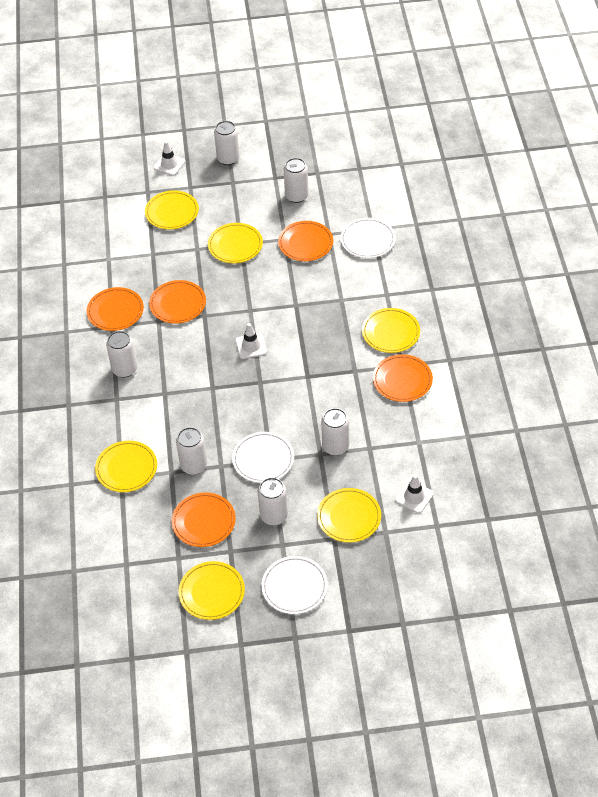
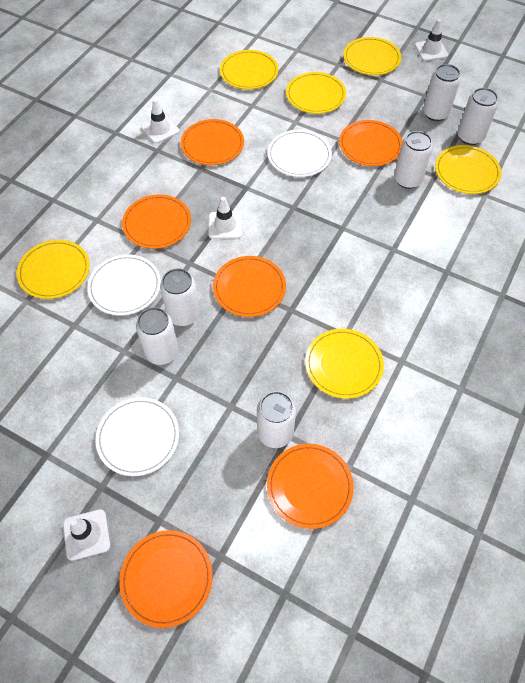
orange plate: [87,287,144,331] [149,280,206,324] [172,492,236,547] [278,221,333,261] [373,354,433,402] = 5 -> [119,530,213,628] [122,194,191,249] [181,119,244,165] [213,256,286,317] [267,444,354,529] [339,120,403,166] = 6
white traffic cone: [154,141,185,176] [236,323,267,359] [395,475,434,513] = 3 -> [63,509,111,561] [141,99,179,144] [208,197,242,239] [415,19,448,61] = 4

